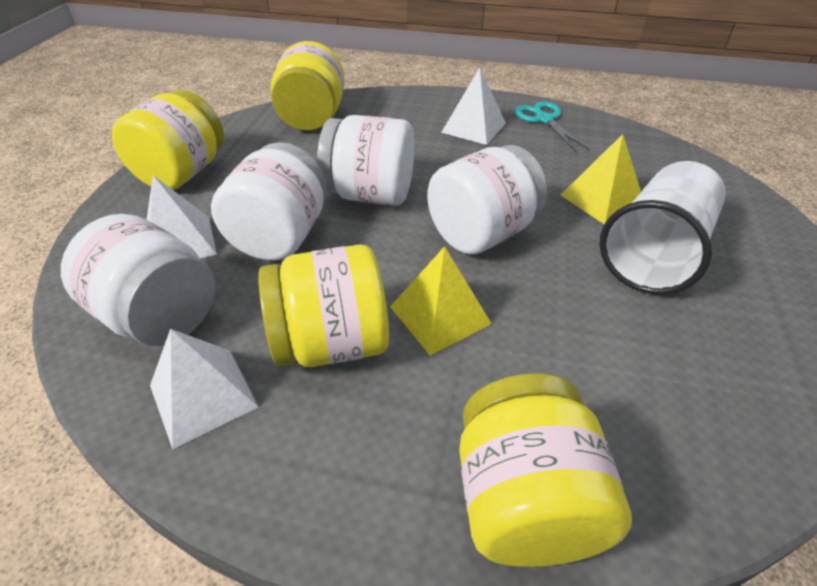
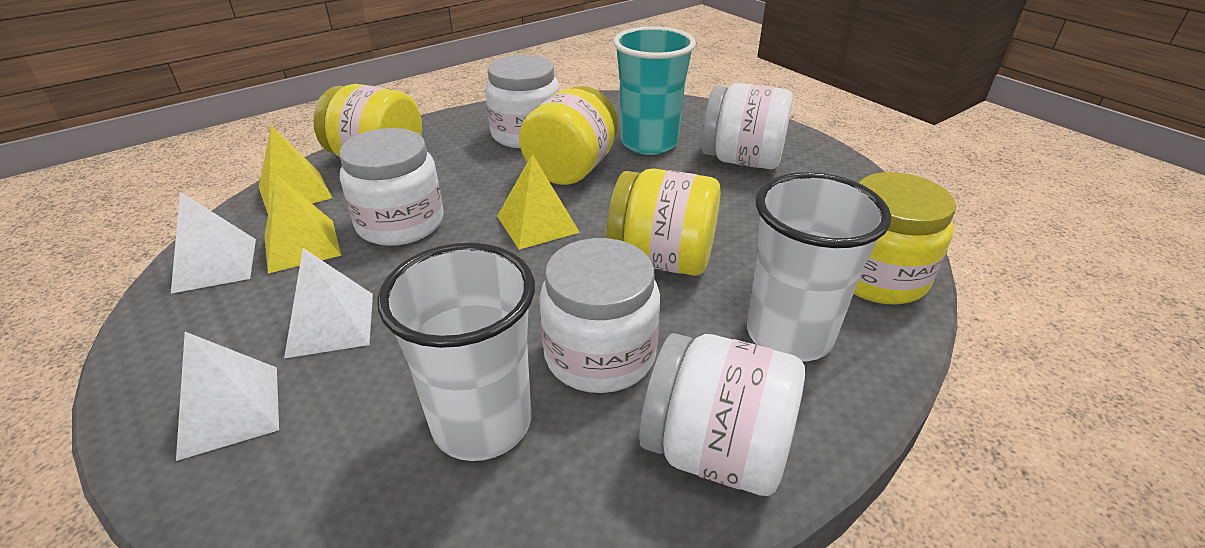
turquoise cup: none = 0 -> [613,26,696,155] = 1
turquoise scissors: [515,101,589,151] = 1 -> none = 0
white cup: [599,161,726,295] = 1 -> [377,243,535,461] [747,172,891,362] = 2
white jar: [61,214,215,346] [211,142,326,260] [317,115,414,205] [427,145,547,255] = 4 -> [339,128,444,246] [485,55,560,148] [539,238,660,393] [639,333,805,496] [702,83,793,169] = 5
yellow pyramid: [390,246,492,355] [561,134,641,224] = 2 -> [259,125,332,213] [264,174,341,274] [497,154,580,250] = 3

